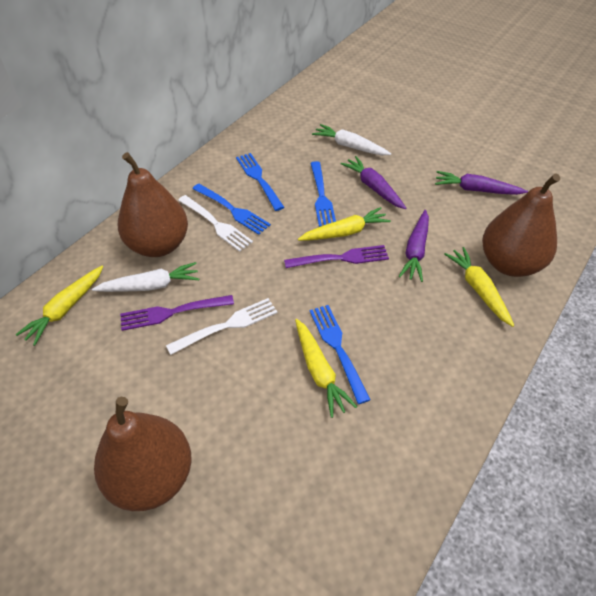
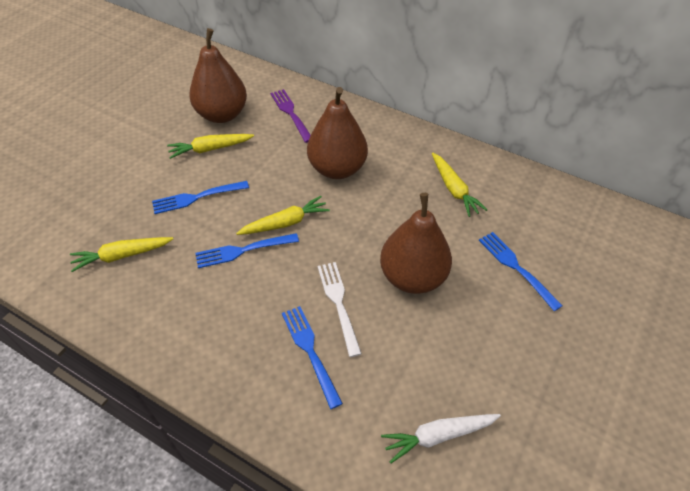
purple carrot: [341,156,406,209] [398,210,429,282] [435,171,528,195] = 3 -> none = 0
purple fork: [120,295,234,331] [284,245,389,268] = 2 -> [270,89,311,143] = 1
white carrot: [92,262,199,292] [312,124,391,155] = 2 -> [381,414,501,463] = 1
white fork: [166,298,278,355] [178,195,253,252] = 2 -> [317,262,362,357] = 1

